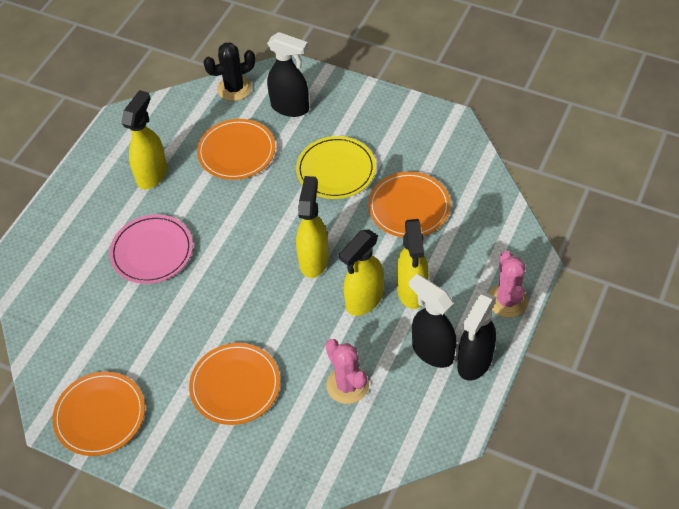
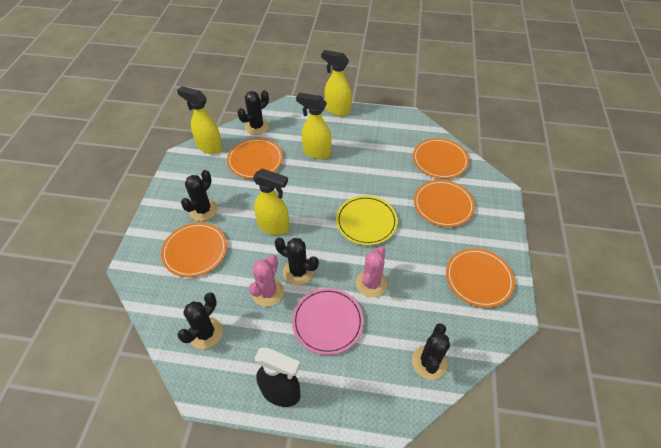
black cactus: [203,42,255,101] = 1 -> [177,293,223,349] [181,170,217,221] [238,90,269,135] [275,238,319,285] [412,323,450,380] = 5
black spray bottle: [267,32,309,117] [409,274,456,368] [457,292,496,381] = 3 -> [255,348,301,407] = 1
orange plate: [52,372,145,456] [189,343,280,425] [197,119,275,180] [368,172,451,237] = 4 -> [161,223,227,277] [227,138,283,179] [413,138,469,179] [414,180,475,227] [446,248,515,308] = 5

